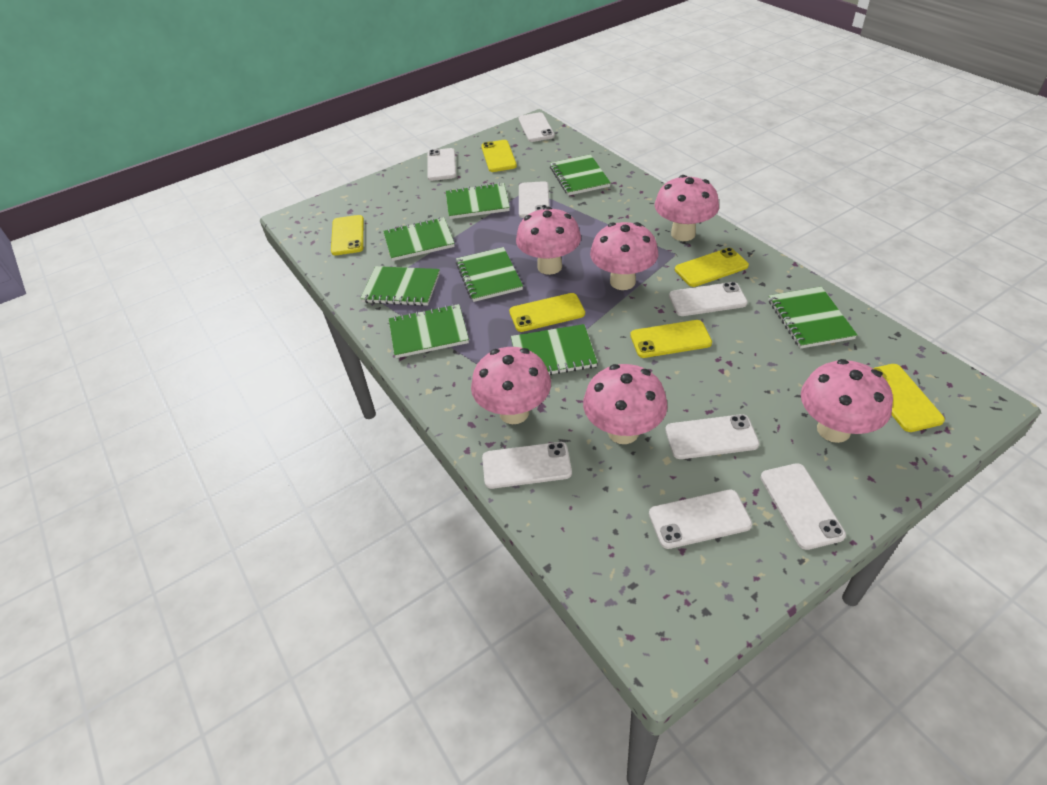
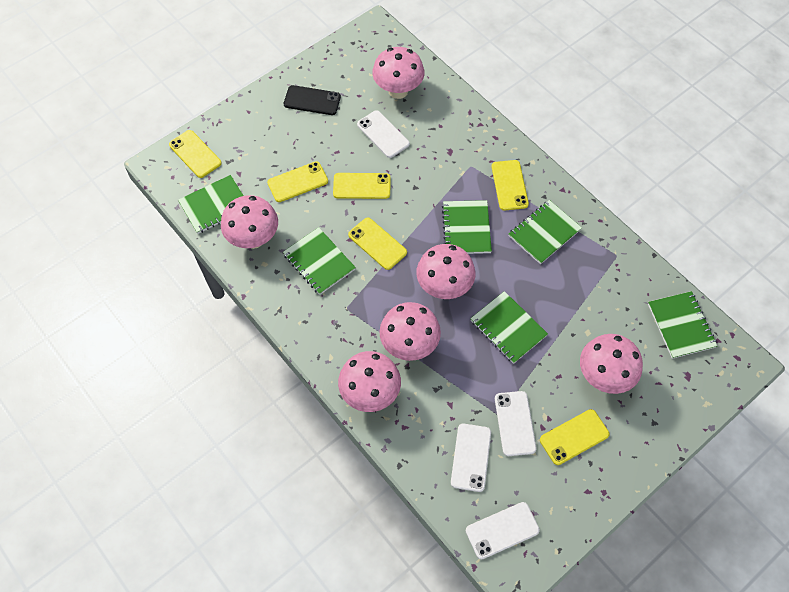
black phone: none = 0 -> [284,85,341,115] = 1
green notebook: [360,266,440,306] [383,217,455,261] [389,304,469,358] [446,183,510,219] [456,247,523,302] [511,324,597,375] [550,154,611,196] [769,287,857,349] = 8 -> [178,175,244,234] [283,227,356,295] [442,200,492,254] [470,291,548,364] [509,200,582,264] [648,291,717,359] = 6
white phone: [427,148,456,181] [482,442,572,489] [518,112,555,142] [519,181,550,218] [649,490,752,549] [665,414,760,459] [669,282,748,316] [761,463,846,550] = 8 -> [357,110,410,158] [451,423,491,492] [466,502,540,559] [495,391,537,456] = 4

